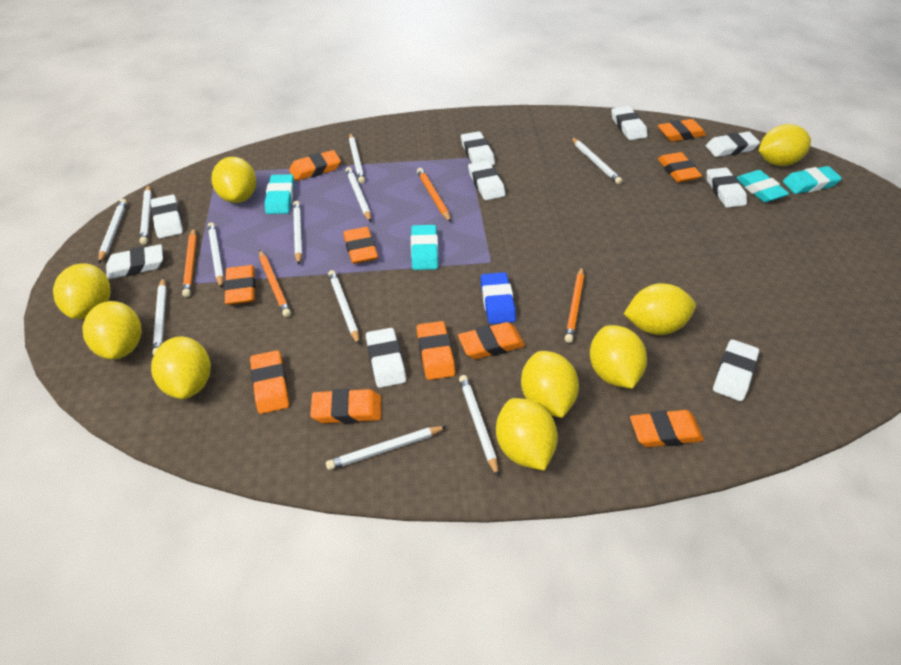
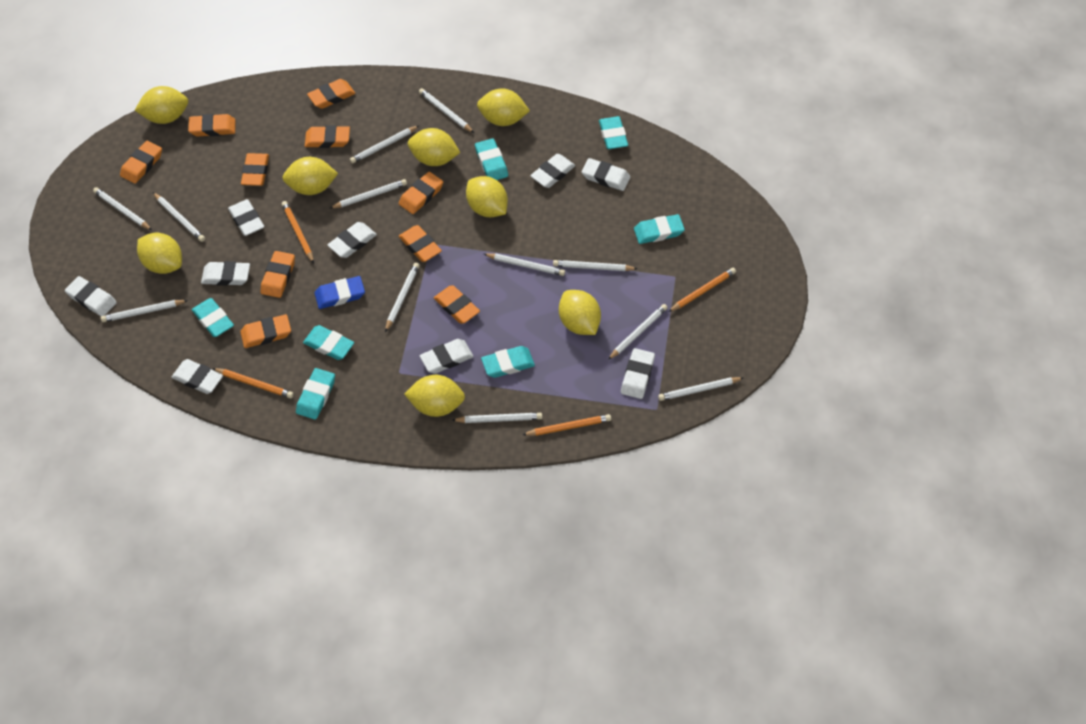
turquoise eraser: [265,174,294,214] [411,225,438,270] [736,170,789,202] [783,166,842,194] = 4 -> [192,298,234,337] [296,368,335,420] [303,325,354,360] [475,138,508,180] [481,346,535,378] [599,116,628,149] [634,214,685,244] = 7
white pencil: [99,199,127,263] [140,185,152,245] [152,278,167,355] [208,222,224,289] [293,201,302,265] [326,426,447,470] [328,270,359,345] [346,167,371,222] [349,133,365,184] [459,375,499,477] [571,137,622,184] = 11 -> [93,187,152,230] [101,300,188,322] [153,192,205,242] [330,179,407,208] [350,126,419,163] [385,263,420,332] [419,88,474,133] [452,413,542,423] [484,253,565,276] [553,260,638,271] [608,304,667,360] [658,377,743,401] = 12
yellow lemon: [53,263,110,319] [82,301,141,360] [151,336,211,399] [211,157,256,203] [496,398,558,471] [521,351,579,418] [590,325,647,388] [624,283,696,335] [759,124,811,166] = 9 -> [135,86,188,124] [137,233,182,274] [282,157,338,195] [404,375,465,417] [408,128,460,166] [466,176,508,217] [477,88,530,126] [559,290,601,335] = 8

